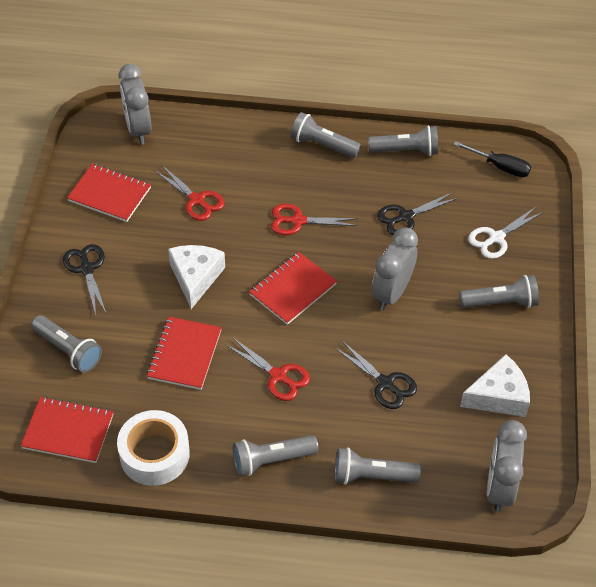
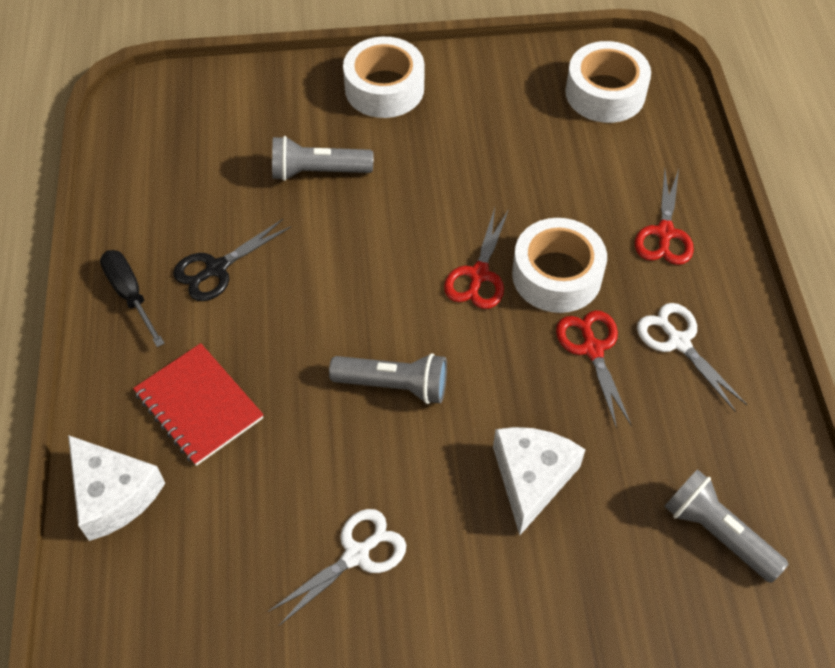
black scissors: [63,244,106,315] [335,341,417,409] [377,192,458,235] = 3 -> [173,219,291,301] = 1
grey clock: [119,64,152,144] [371,227,418,310] [487,420,527,512] = 3 -> none = 0
grey flashlight: [31,315,102,373] [233,435,319,476] [290,112,361,158] [335,448,421,485] [368,126,438,156] [460,275,539,308] = 6 -> [272,136,373,181] [329,353,447,404] [664,469,788,583] = 3
red notebook: [21,397,114,463] [67,164,151,222] [147,317,222,390] [249,252,337,325] = 4 -> [133,343,264,466] = 1
white scissors: [468,207,543,259] = 1 -> [268,509,406,626] [637,303,747,412] = 2
white tape: [117,410,190,486] = 1 -> [343,37,424,118] [512,218,607,313] [565,41,651,123] = 3

